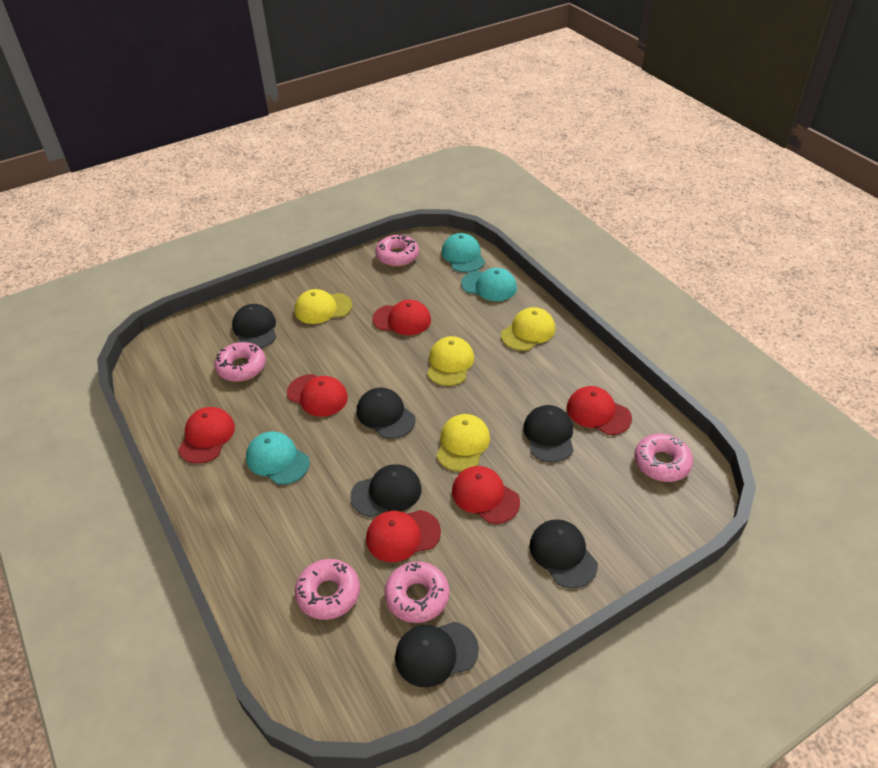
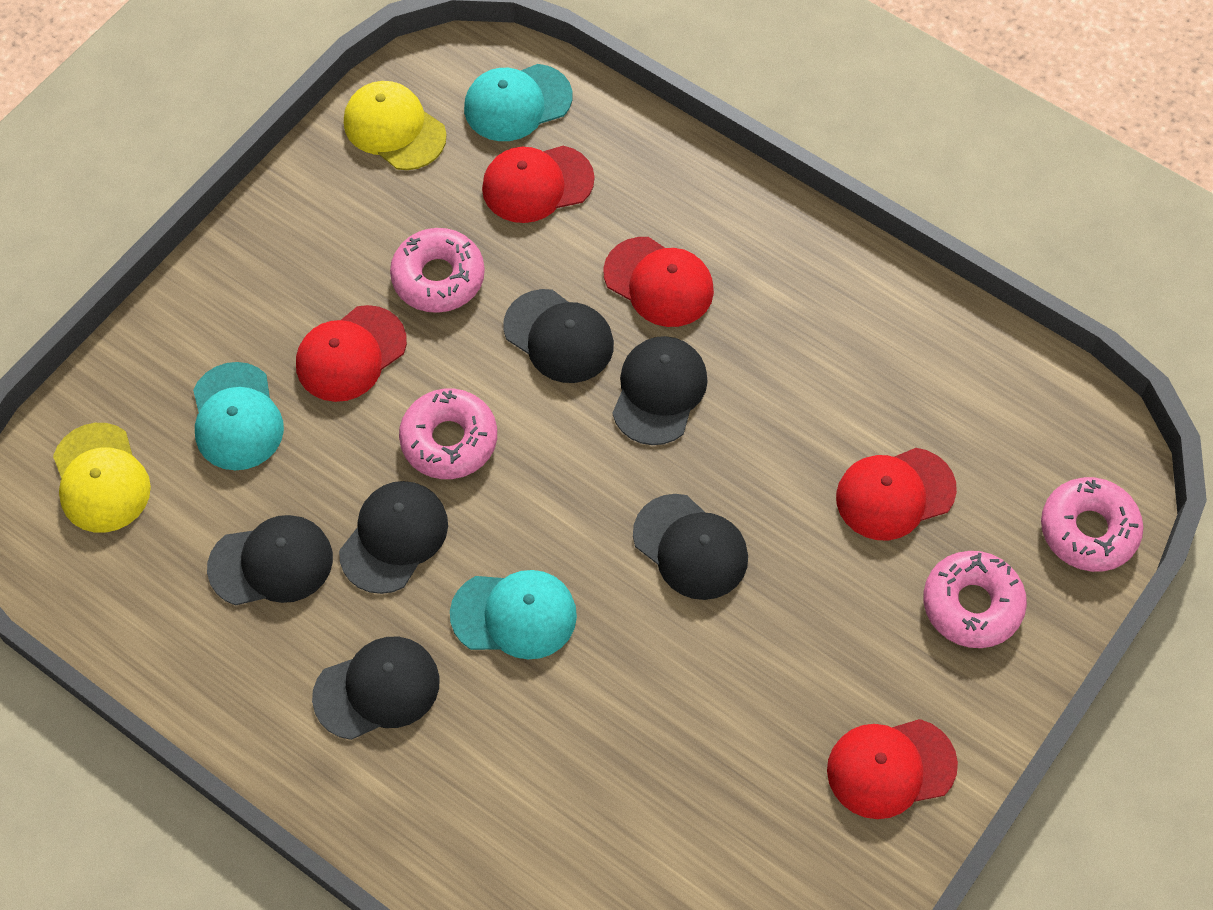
pink donut: [214,342,266,382] [295,559,360,620] [375,234,419,267] [384,561,449,623] [634,434,693,482] = 5 -> [390,228,485,313] [399,389,497,479] [923,551,1027,648] [1041,477,1143,572] = 4
red cap: [178,407,235,464] [287,374,348,417] [366,510,441,562] [372,300,431,335] [452,466,520,524] [567,386,632,435] = 6 -> [296,305,407,402] [482,146,595,223] [603,237,714,327] [827,719,958,819] [836,448,957,540] = 5
yellow cap: [295,289,352,324] [427,336,474,386] [436,414,490,472] [501,307,555,351] = 4 -> [53,423,151,533] [344,81,447,170] = 2

